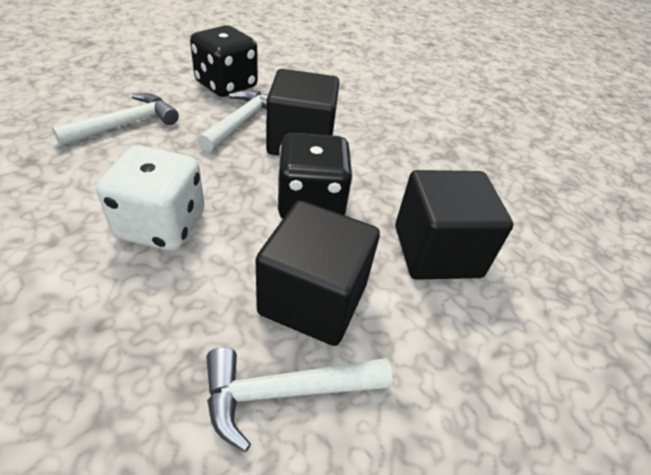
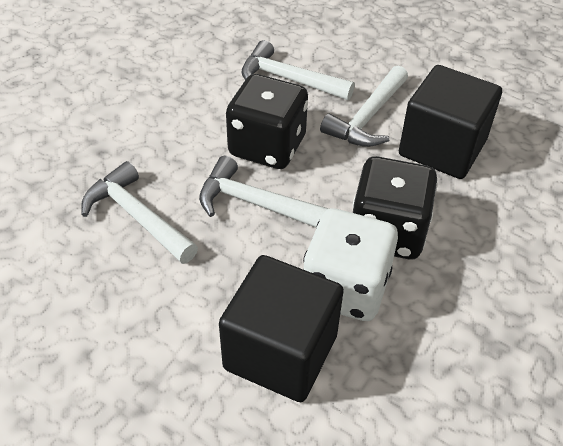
black cube: [256,200,380,346] [266,69,340,156] [395,170,513,280] = 3 -> [219,255,344,402] [399,65,502,179] = 2
white hammer: [52,93,179,146] [197,90,268,152] [206,347,393,452] = 3 -> [81,161,198,264] [199,156,329,228] [241,40,355,100] [320,66,408,147] = 4

